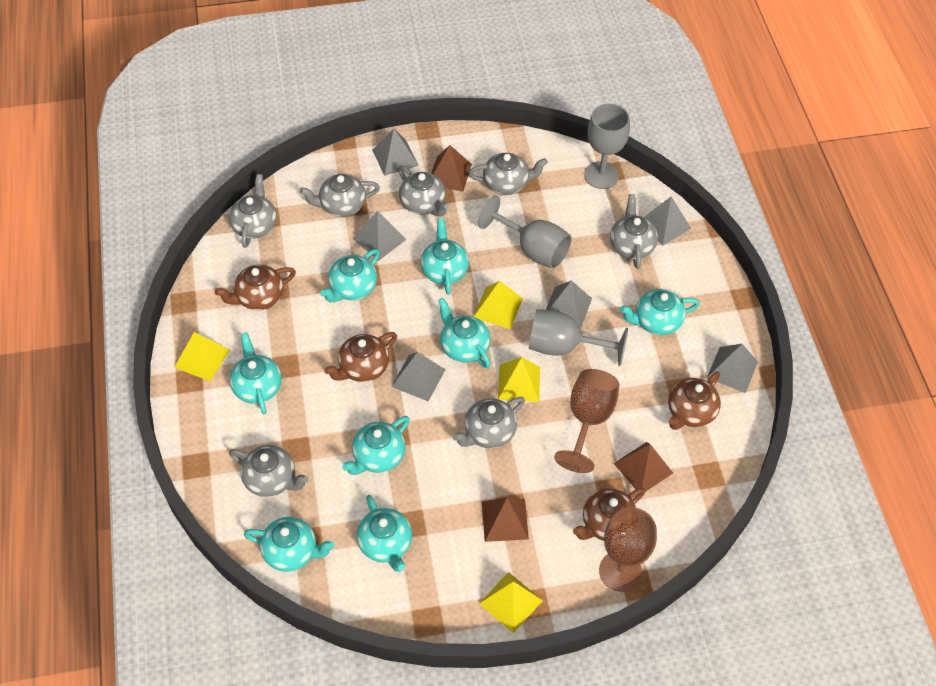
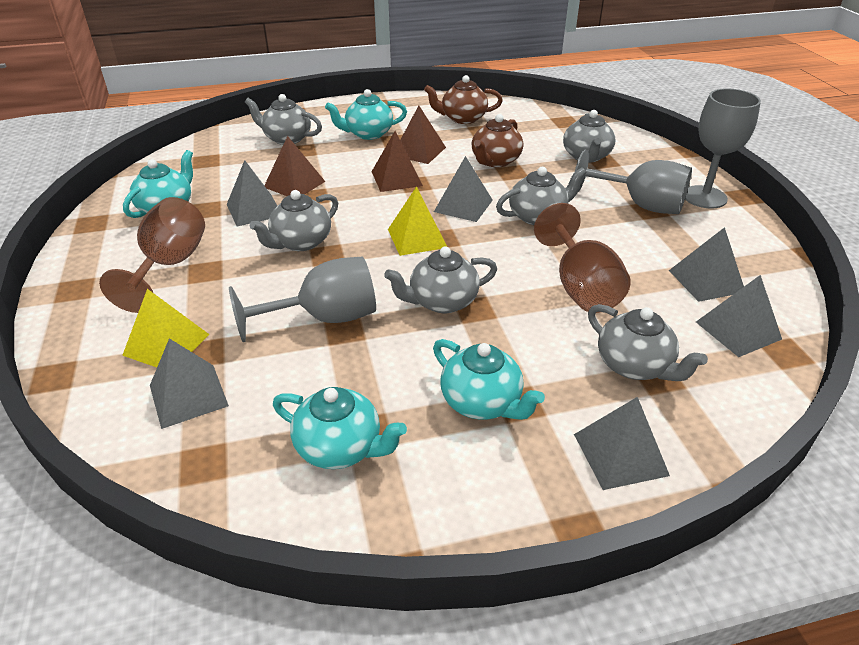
brown teapot: [215,265,296,310] [324,332,397,382] [573,488,646,541] [668,371,721,430] = 4 -> [424,75,503,124] [472,114,523,167] = 2
grey teapot: [229,174,277,248] [229,445,309,497] [300,174,380,217] [398,166,449,217] [453,397,525,448] [468,153,548,195] [610,194,658,269] = 7 -> [245,94,322,145] [250,190,338,251] [384,247,497,313] [496,167,587,225] [563,110,615,163] [588,304,708,381] = 6
turquoise teapot: [230,333,282,414] [244,517,335,572] [320,249,380,302] [342,416,410,475] [357,495,412,572] [421,218,469,295] [438,298,491,368] [620,289,700,335] = 8 -> [123,150,193,218] [273,387,407,469] [325,89,407,140] [433,339,545,420] = 4
yellow pyramid: [175,332,230,381] [473,281,523,329] [479,572,543,633] [498,357,540,402] = 4 -> [122,289,210,367] [388,186,447,256] = 2

